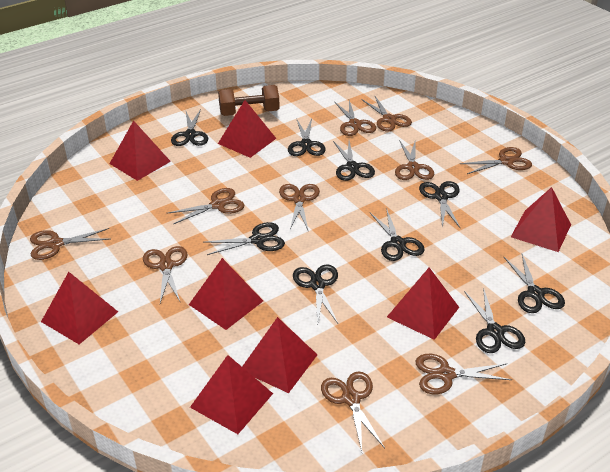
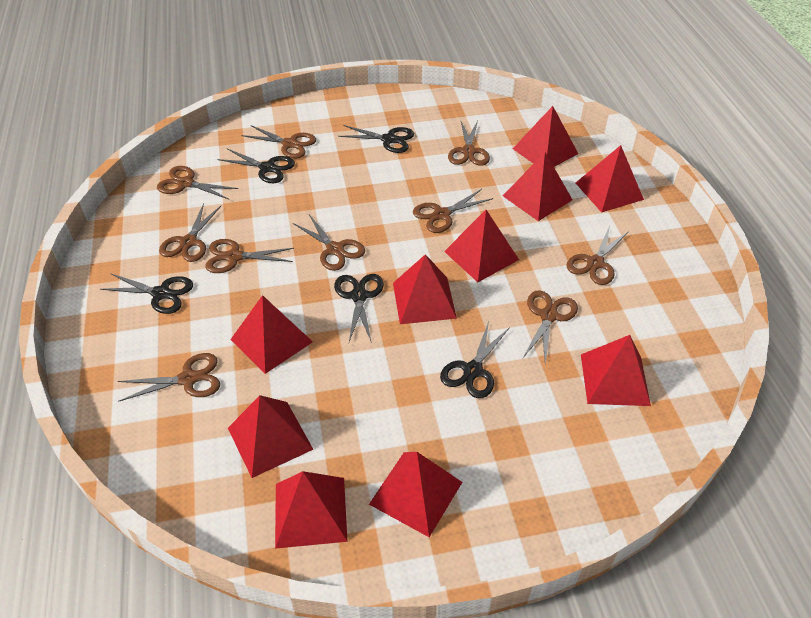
black scissors: [171,109,208,146] [203,222,285,255] [288,119,326,156] [293,264,338,323] [333,141,375,181] [370,208,425,261] [419,181,460,228] [464,288,526,353] [504,254,565,313] = 9 -> [100,273,193,314] [217,148,295,183] [334,274,384,343] [338,125,414,153] [440,322,510,398] = 5
brown dumbbell: [218,85,280,116] = 1 -> none = 0
red pyramid: [41,272,118,344] [109,121,171,181] [189,258,263,330] [190,355,273,434] [218,100,276,158] [242,317,317,393] [387,268,459,340] [511,187,571,252] = 8 -> [228,395,314,478] [230,295,313,374] [275,471,348,549] [369,452,462,537] [393,254,457,324] [444,210,519,282] [503,152,573,221] [513,106,578,167] [576,145,644,213] [581,335,651,406] = 10

